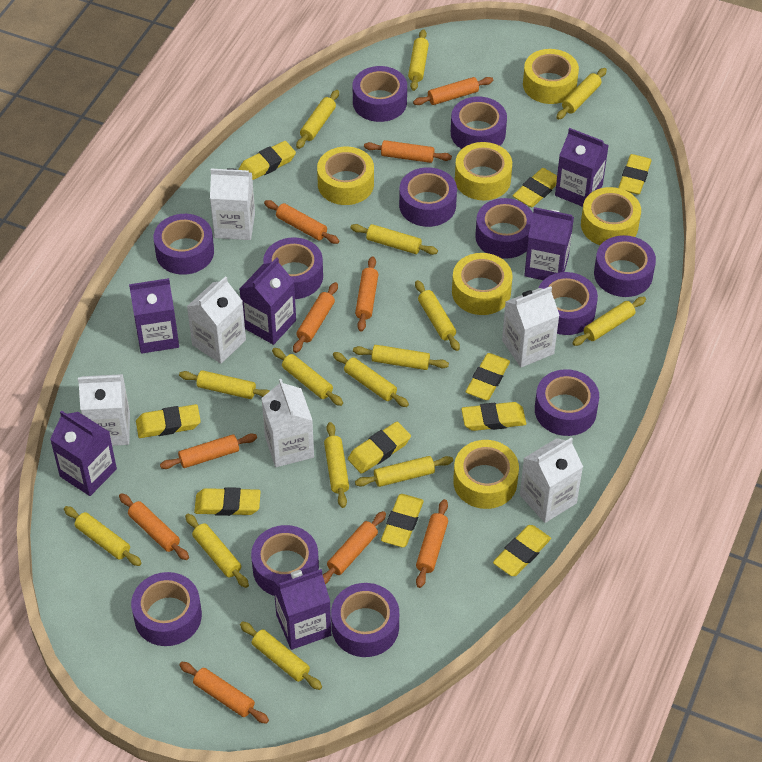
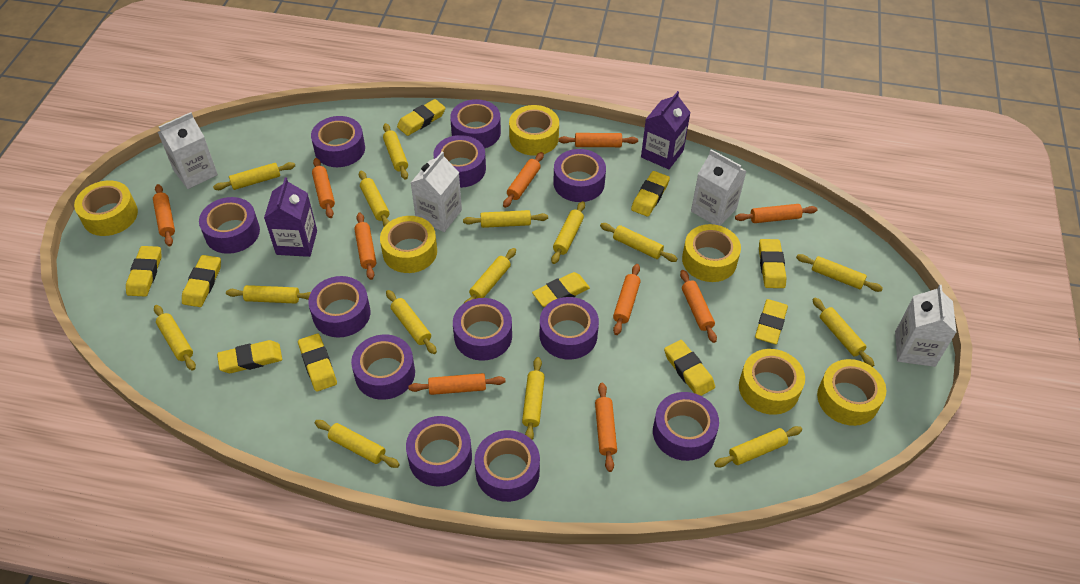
purple carton: [50,410,117,496] [129,278,179,354] [240,258,296,345] [273,565,331,650] [524,207,574,280] [555,128,609,207] = 6 -> [264,177,317,257] [641,91,691,169] = 2
white carton: [78,374,130,446] [187,276,246,364] [210,168,255,240] [261,379,314,467] [502,286,560,367] [520,438,583,523] = 6 -> [158,112,218,189] [411,152,462,232] [691,149,746,226] [895,285,957,367] = 4

